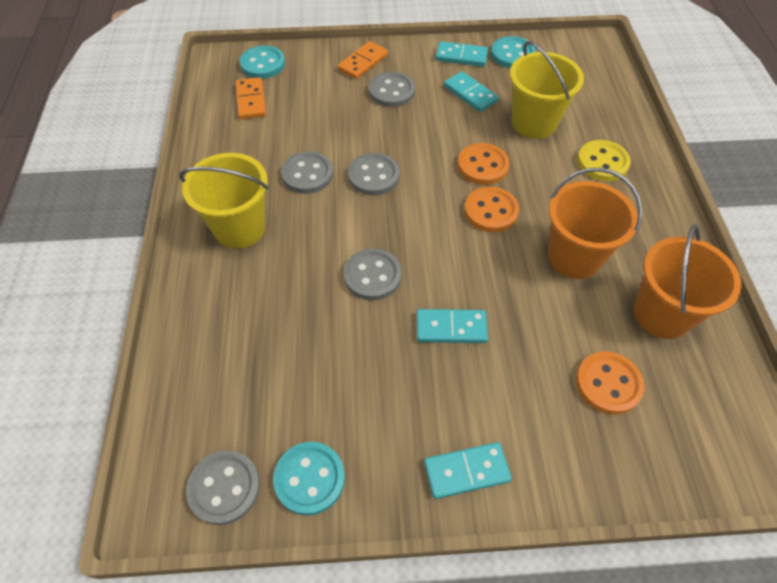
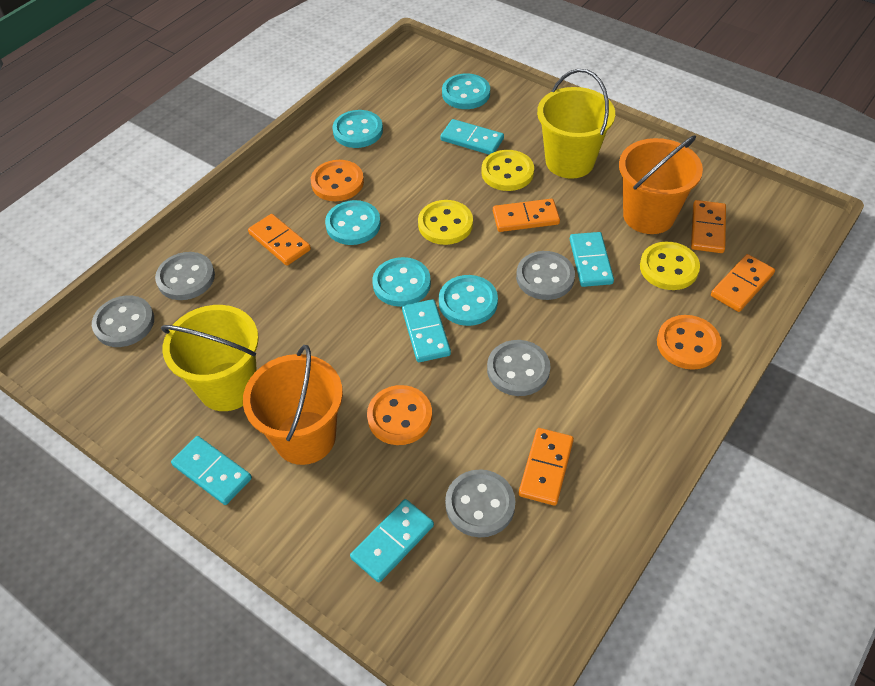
orange domino: [236,77,266,119] [338,41,388,79] = 2 -> [248,214,311,266] [493,199,560,232] [519,428,574,506] [691,200,726,253] [711,254,775,312] = 5
turquoise button: [240,45,285,79] [273,442,345,516] [491,36,536,68] = 3 -> [325,200,381,245] [332,110,383,148] [372,257,431,307] [439,275,498,326] [442,74,490,109] = 5
turquoise domino: [417,309,488,343] [424,442,512,499] [436,41,489,67] [444,71,499,112] = 4 -> [171,436,252,505] [350,499,434,583] [402,299,451,362] [441,119,504,155] [570,232,614,287] = 5
yellow button: [577,140,631,181] = 1 -> [418,200,473,245] [481,150,534,191] [640,242,700,290] = 3

